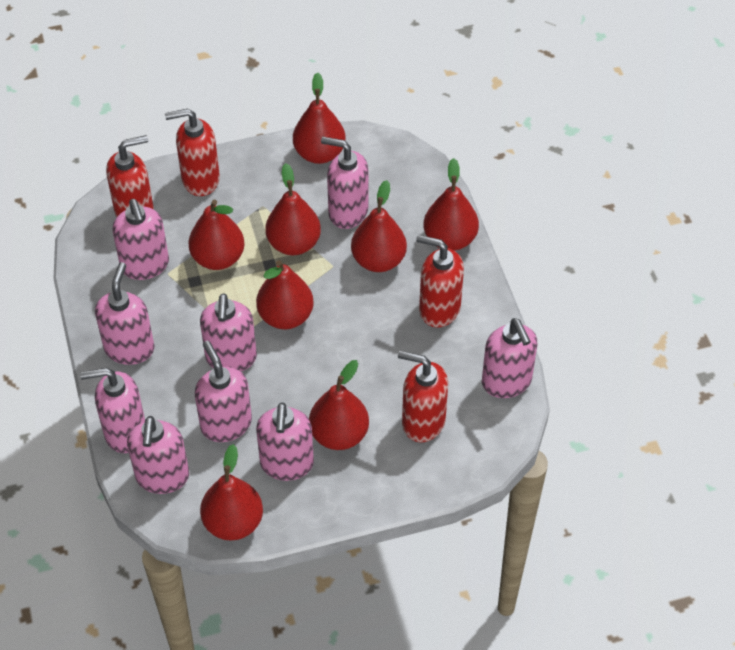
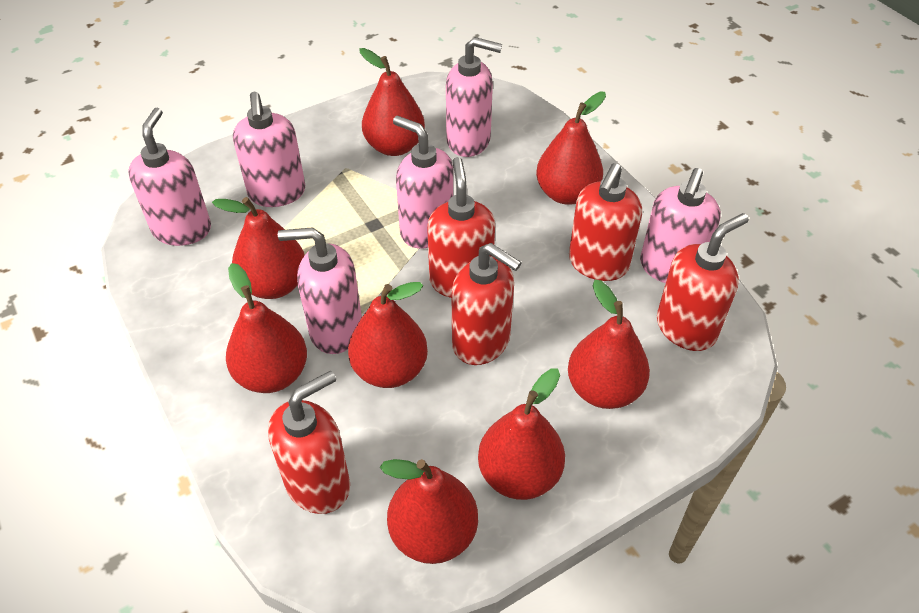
pink soap dispenser: [80,368,145,453] [95,262,154,365] [112,199,169,280] [127,416,189,494] [195,341,252,442] [200,293,257,371] [256,402,314,481] [321,137,368,229] [482,318,537,398] = 9 -> [128,108,211,246] [233,92,305,207] [278,227,362,354] [393,115,453,248] [446,37,502,157] [640,168,721,283] = 6
red soap dispenser: [106,135,154,217] [165,109,220,196] [398,351,448,442] [416,235,464,328] = 4 -> [268,370,350,514] [427,157,495,298] [451,243,522,365] [569,163,642,281] [657,213,749,351] = 5

